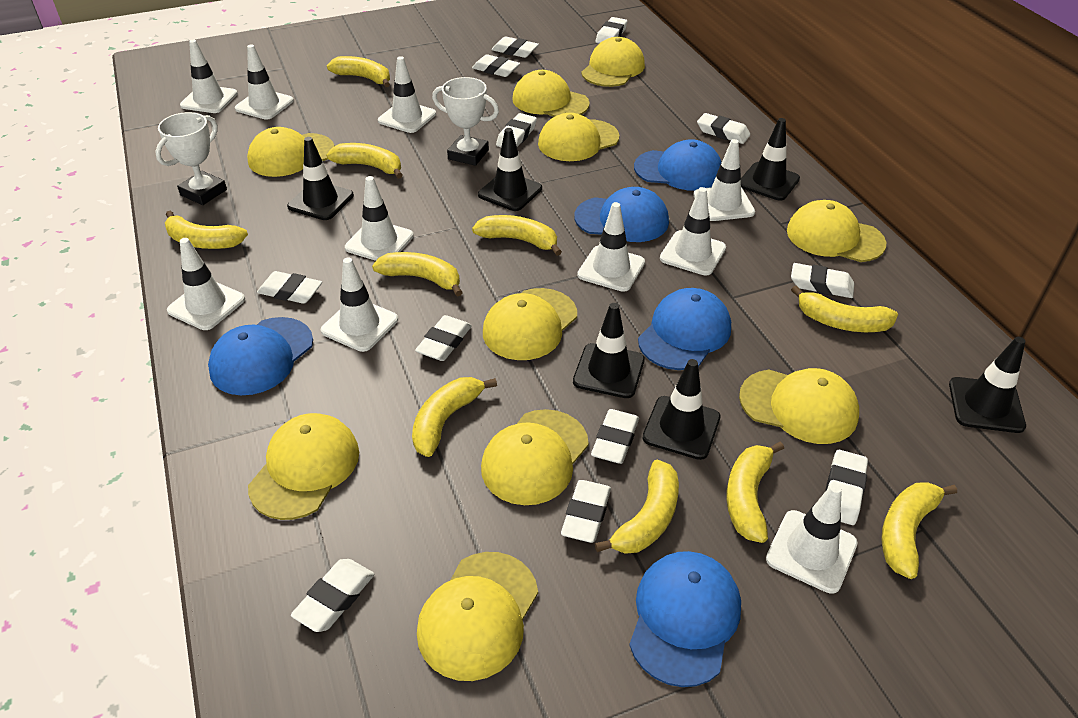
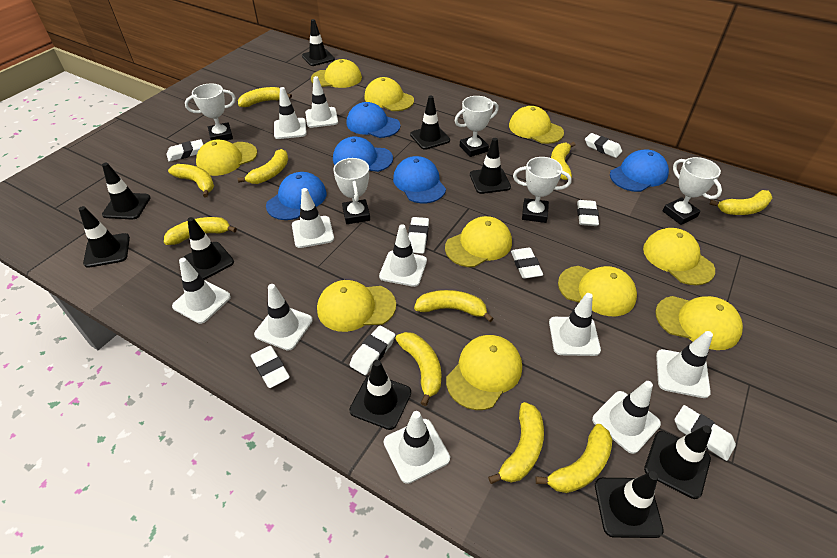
black traffic cone: [287,137,354,220] [478,128,542,211] [573,303,645,398] [642,359,721,460] [741,118,800,201] [949,337,1026,433] = 6 -> [79,206,130,268] [102,163,151,219] [183,217,234,280] [302,19,335,66] [349,360,411,430] [410,96,450,150] [470,138,511,194] [595,471,664,538] [644,425,712,499] = 9
white eraser: [257,271,322,304] [291,559,374,632] [415,315,472,361] [472,54,520,77] [492,36,539,58] [496,113,537,147] [561,480,611,543] [591,409,639,464] [595,17,627,43] [697,113,750,144] [791,263,854,298] [825,450,868,525] = 12 -> [166,139,203,162] [251,346,290,388] [350,326,395,375] [408,217,429,254] [511,248,543,279] [577,200,599,226] [585,133,622,158] [675,405,736,461] = 8
white trophy: [155,112,227,205] [432,77,499,166] = 2 -> [185,83,236,141] [333,158,370,224] [455,96,499,157] [513,157,572,223] [663,157,722,225] = 5

